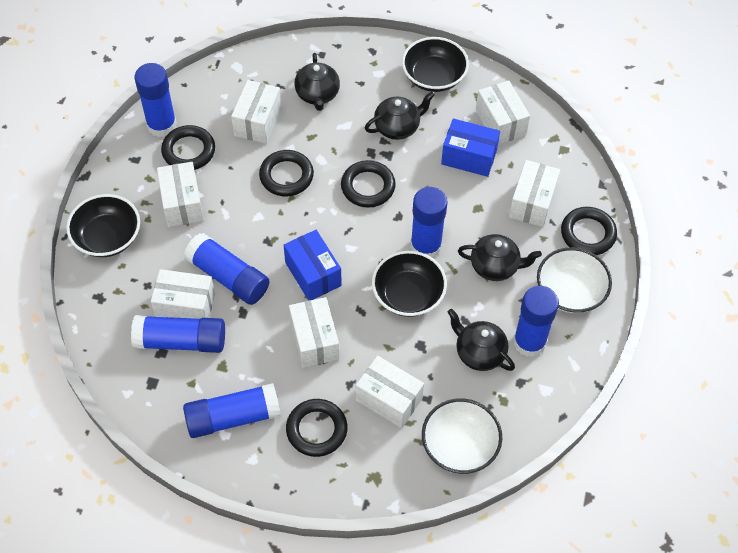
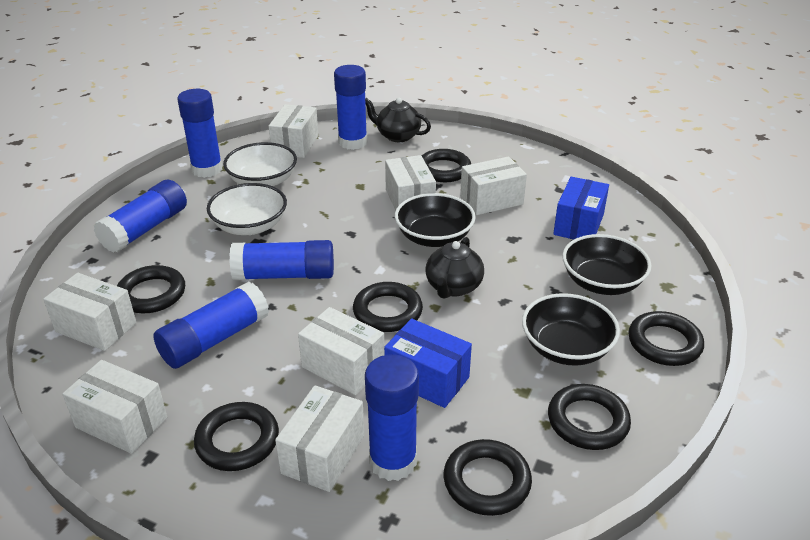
black ring: [161,125,215,170] [259,150,314,196] [286,399,347,457] [341,160,396,208] [561,207,617,255] = 5 -> [117,265,185,313] [194,402,279,471] [353,282,423,332] [421,149,471,182] [443,439,532,516] [548,384,631,450] [629,311,704,366] = 7
black teapot: [294,53,340,111] [365,92,435,140] [448,309,515,371] [458,234,542,281] = 4 -> [365,98,431,142] [426,237,484,299] = 2

